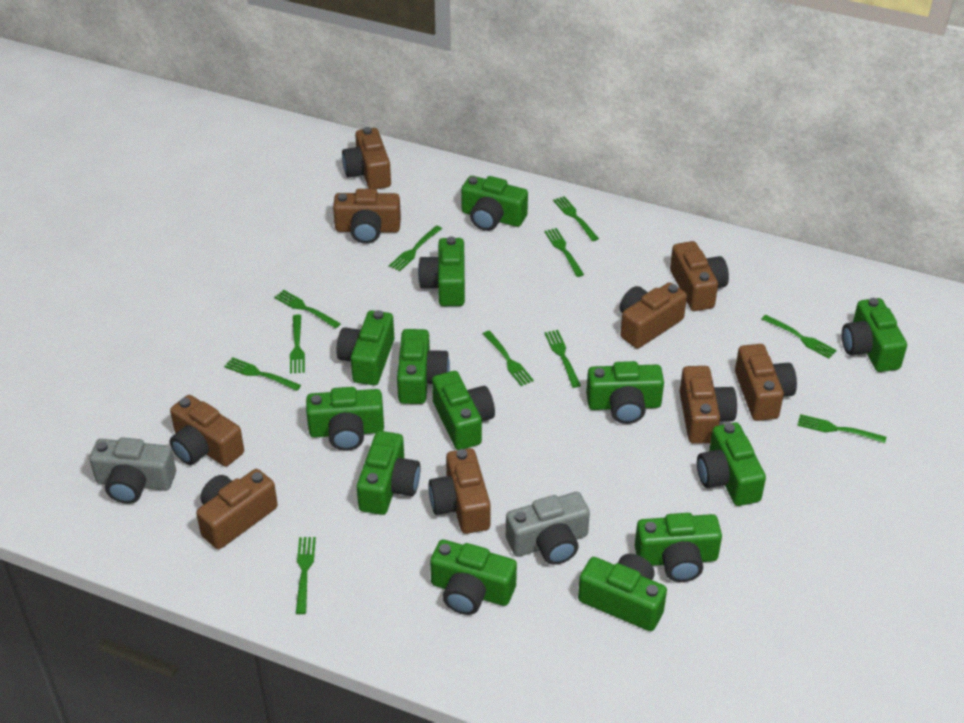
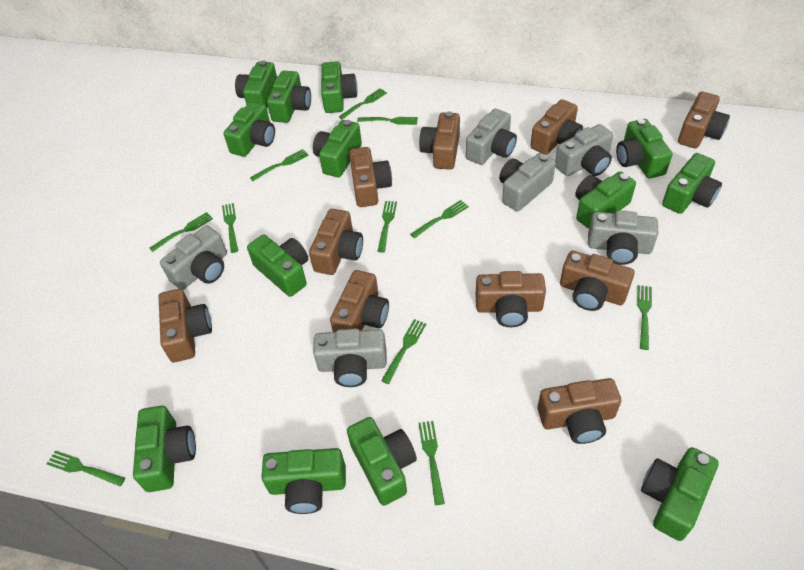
brown camera: [170,395,244,467] [196,469,278,549] [333,189,401,244] [342,127,391,189] [429,448,491,534] [620,282,687,349] [670,241,729,311] [680,366,737,444] [735,344,797,421] = 9 -> [159,289,212,362] [309,209,363,275] [330,270,389,332] [349,147,392,207] [419,111,460,170] [476,271,546,327] [530,99,583,155] [538,378,621,444] [560,251,635,311] [678,92,730,148] = 10
grey camera: [90,437,176,504] [506,492,590,565] = 2 -> [160,226,227,290] [313,329,387,387] [466,109,517,165] [499,153,556,212] [555,124,613,176] [588,211,658,265] = 6

